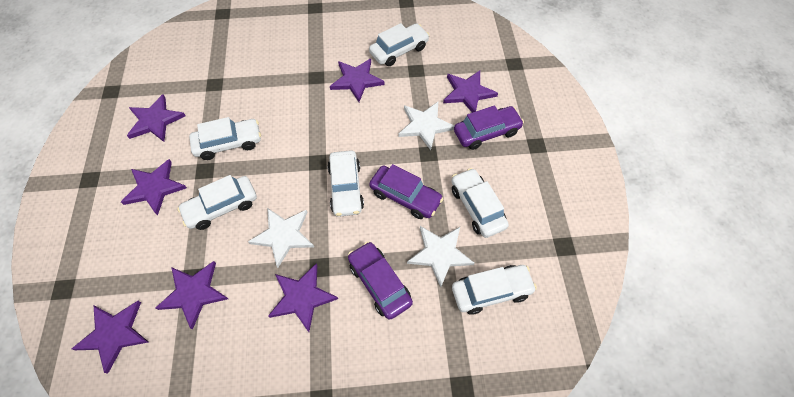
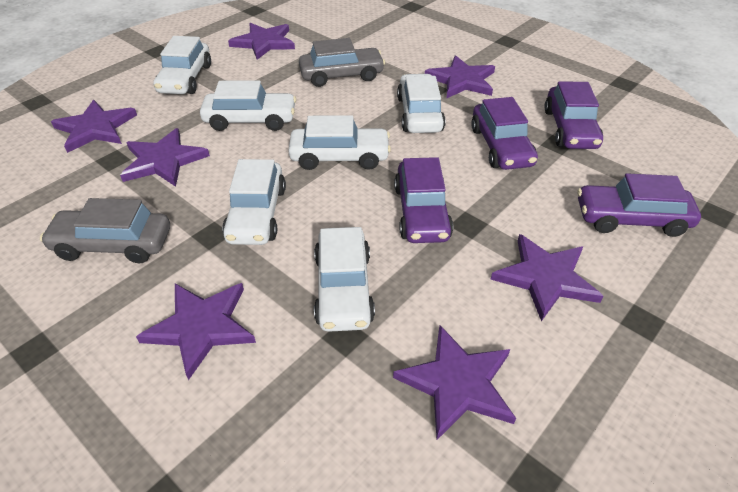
grey car: none = 0 -> [40,198,170,263] [299,38,385,87] = 2
purple car: [348,241,413,320] [369,164,443,219] [454,106,524,150] = 3 -> [394,157,453,243] [471,97,538,170] [544,81,603,149] [577,173,701,237] = 4
white star: [248,208,314,268] [398,102,454,150] [407,226,474,287] = 3 -> none = 0

